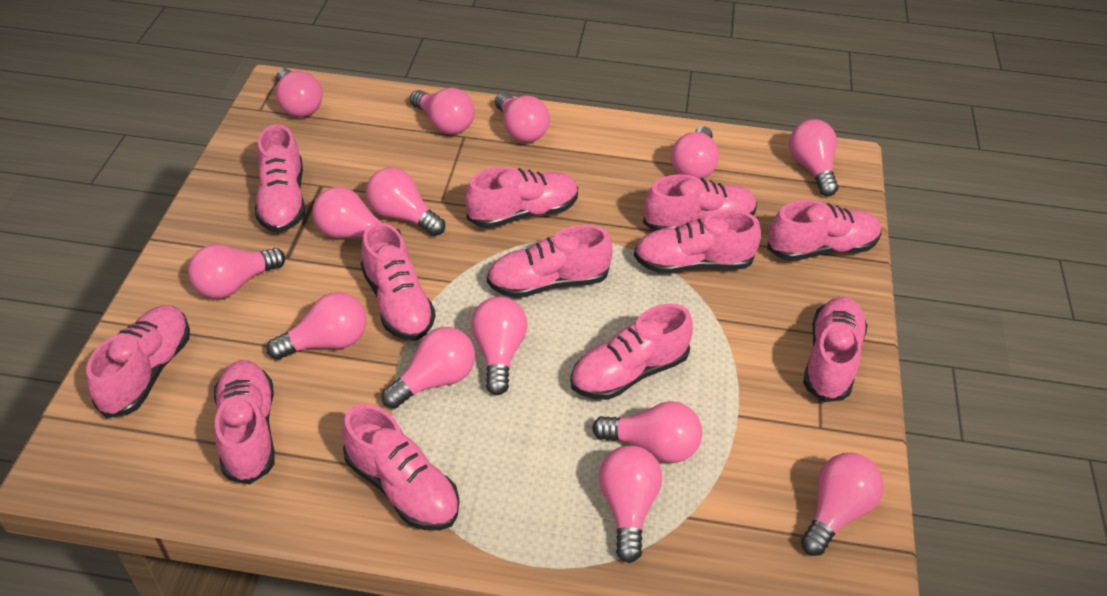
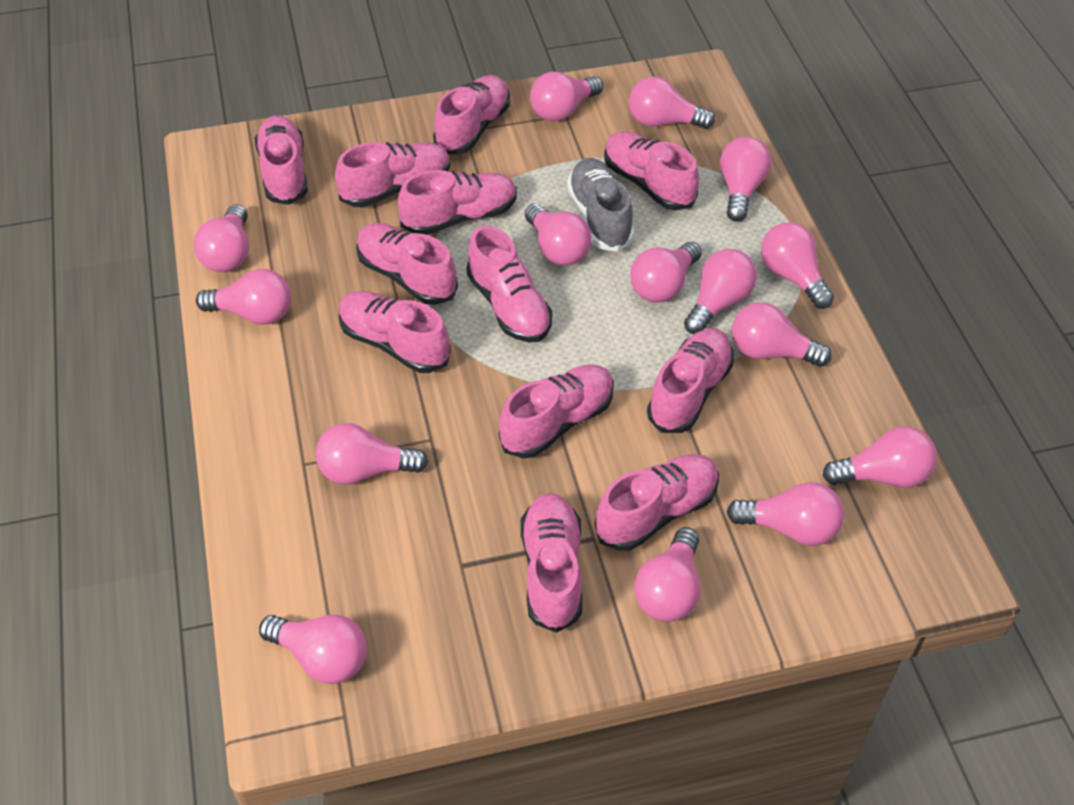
grey shoe: none = 0 -> [567,158,634,252] = 1
pink light bulb: [188,244,285,299] [267,292,366,360] [276,69,323,117] [312,187,402,238] [366,168,445,236] [381,327,475,409] [410,88,475,135] [471,297,527,395] [495,93,550,142] [592,401,702,463] [599,445,662,563] [671,126,719,179] [789,119,838,196] [801,453,884,556] = 14 -> [194,204,249,272] [196,269,291,325] [259,615,367,684] [316,423,428,485] [525,204,592,266] [530,72,603,122] [629,77,715,129] [630,242,702,303] [634,527,701,622] [684,249,757,334] [720,137,771,222] [726,482,844,546] [732,302,832,367] [761,222,834,309] [823,426,937,488] = 15

